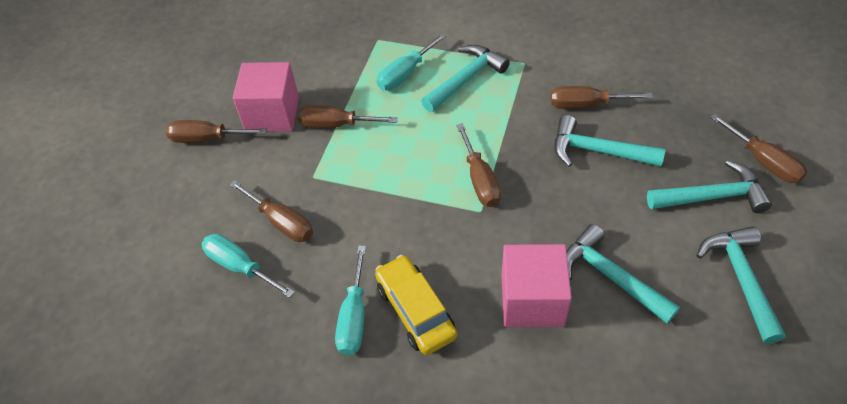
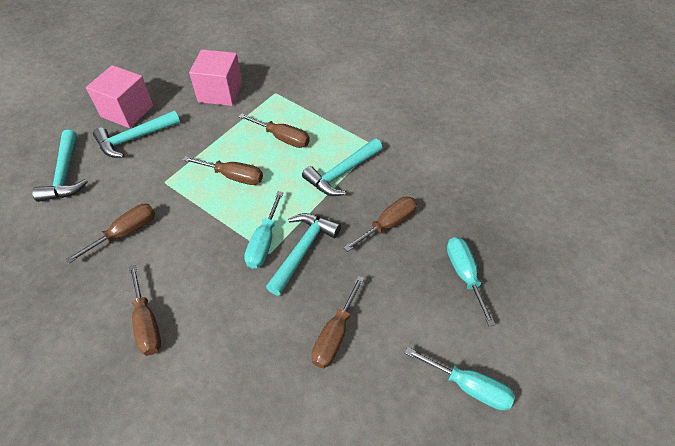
turquoise hammer: [421,45,510,112] [555,115,665,167] [567,224,680,324] [647,160,772,213] [696,226,786,344] = 5 -> [32,130,88,202] [93,110,180,158] [266,213,341,296] [302,138,382,196] = 4
yellow car: [375,255,457,355] = 1 -> none = 0

